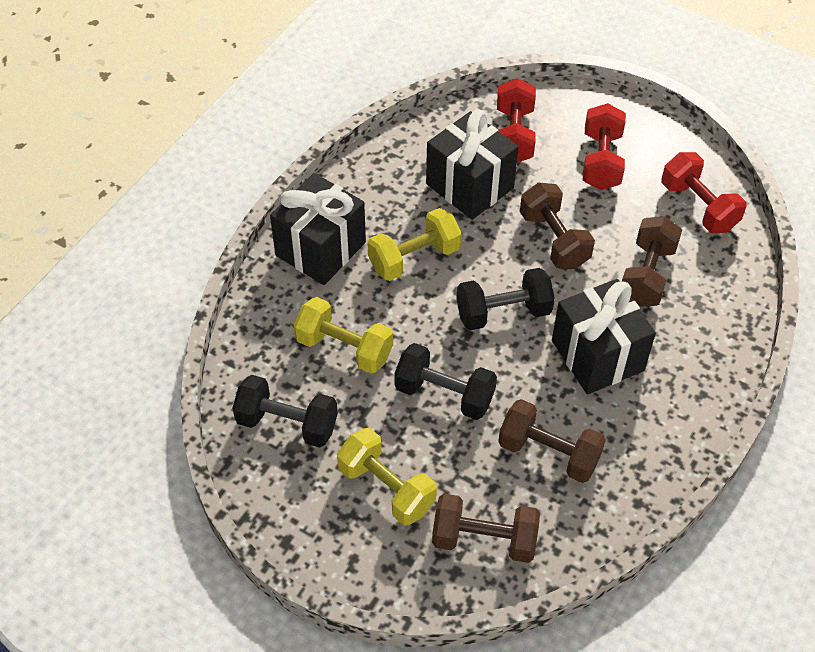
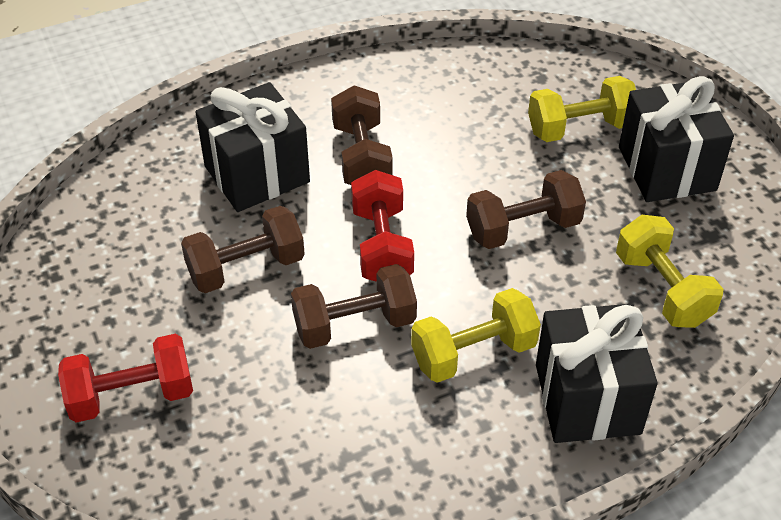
black dumbbell: [232,375,338,447] [394,343,497,420] [456,268,555,330] = 3 -> none = 0
red dumbbell: [497,78,536,163] [583,103,626,190] [661,152,746,233] = 3 -> [58,334,193,423] [351,170,414,282] = 2

